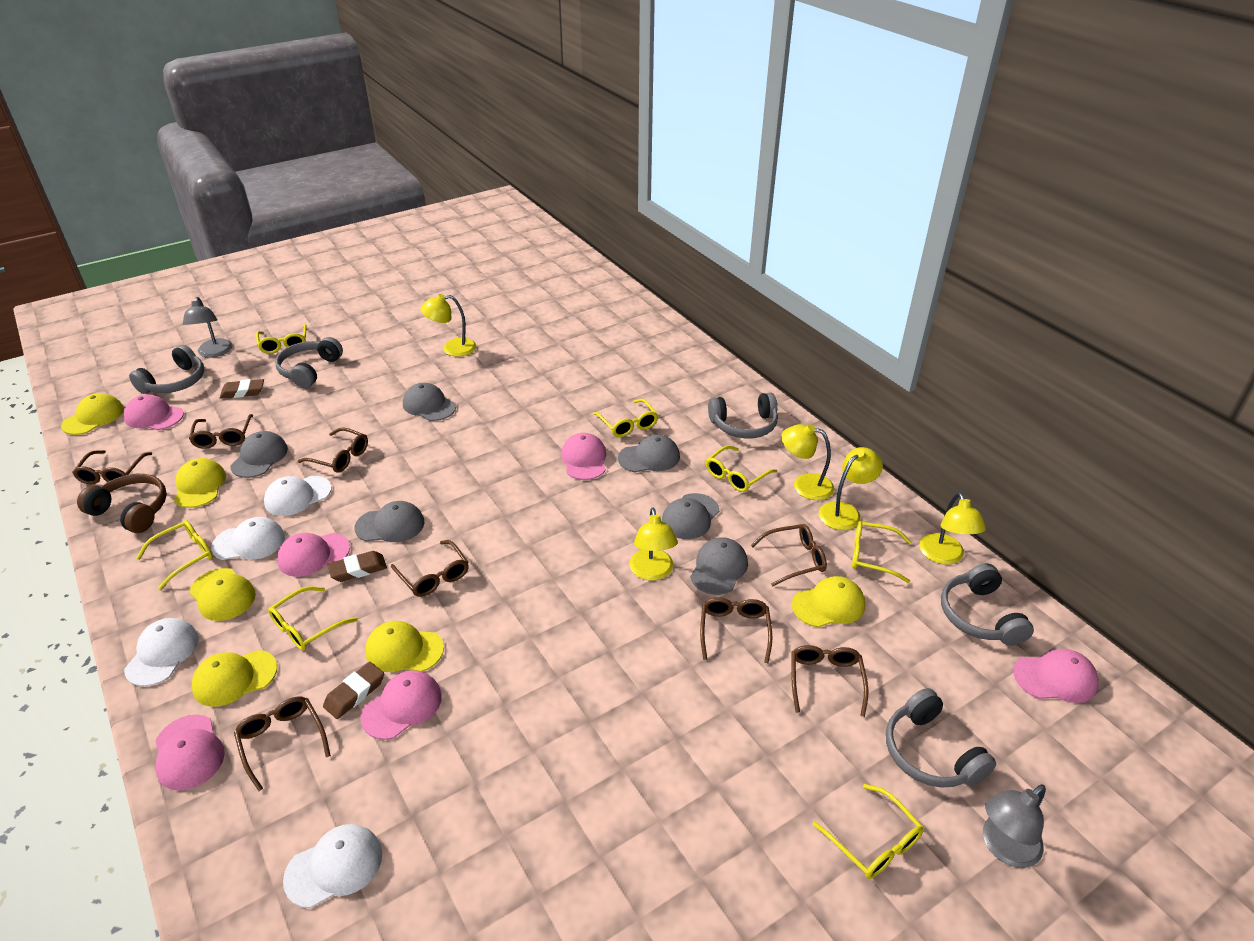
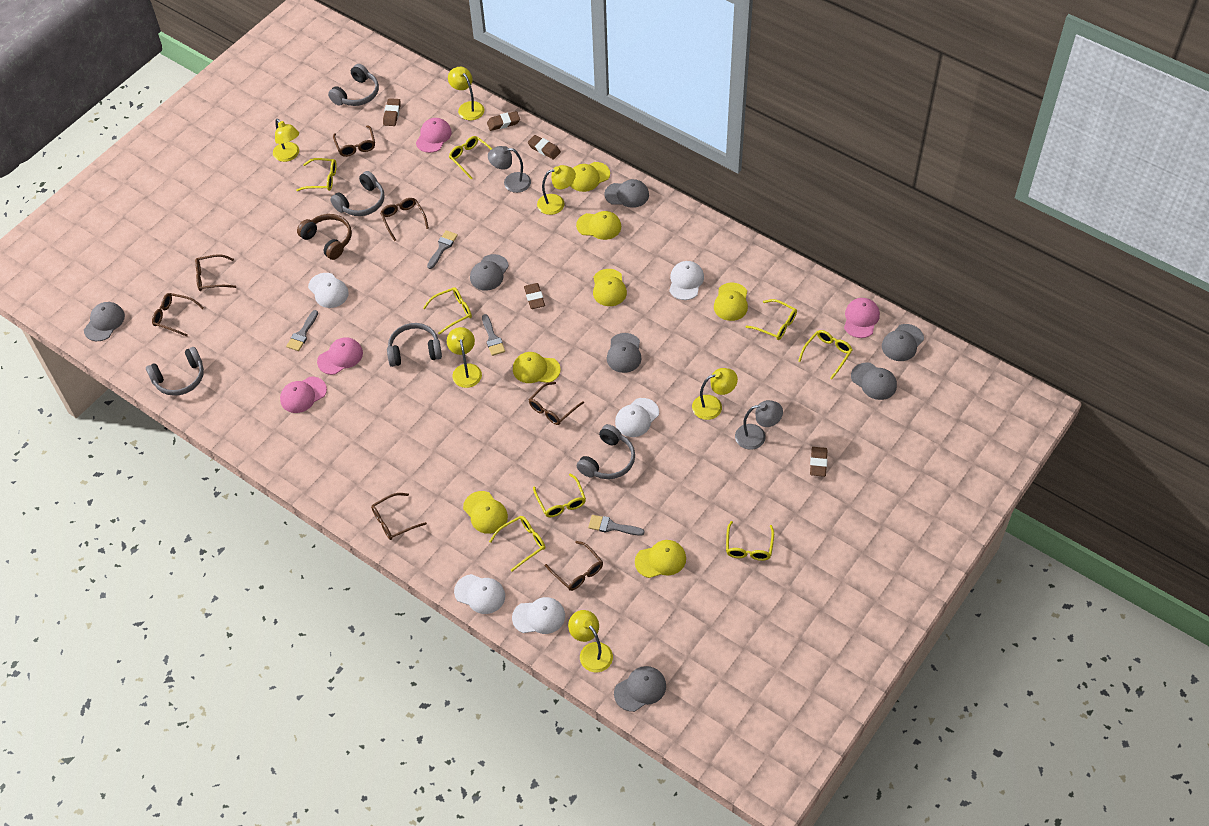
brown eraser: [220,379,264,399] [323,662,384,719] [328,551,387,582] = 3 -> [383,98,401,126] [487,111,520,131] [524,283,545,309] [528,135,561,159] [810,447,828,477] = 5
brown glasses: [72,450,153,484] [189,414,253,449] [234,696,331,791] [298,427,368,473] [391,540,469,597] [700,598,772,663] [751,524,827,586] [791,645,868,717] = 8 -> [152,293,204,337] [195,254,236,291] [333,125,375,157] [371,493,427,540] [380,198,429,241] [529,382,584,425] [545,541,603,591] = 7
grey brush: none = 0 -> [286,310,318,351] [427,230,458,269] [482,314,505,356] [588,515,645,536] = 4
grey cap: [230,431,288,478] [354,501,424,542] [403,383,456,421] [618,434,680,472] [661,493,720,539] [690,537,748,595] = 6 -> [84,302,125,341] [470,254,509,291] [604,179,649,208] [607,333,641,373] [614,666,666,712] [851,362,897,400] [882,324,924,361] = 7
pink cap: [123,394,184,430] [155,714,225,791] [277,533,350,577] [360,670,442,740] [561,433,606,480] [1013,649,1099,703] = 6 -> [280,377,327,413] [317,337,363,375] [416,118,452,153] [844,298,880,338] = 4
white cap: [124,618,199,686] [211,517,285,560] [264,476,332,516] [283,824,382,908] = 4 -> [308,273,349,308] [454,574,505,614] [512,597,565,634] [615,398,659,437] [669,261,704,300] = 5
yellow cap: [61,393,124,435] [174,458,226,508] [189,568,256,621] [191,650,277,707] [365,621,444,672] [792,576,865,627] = 6 -> [463,491,508,534] [513,352,561,383] [570,162,610,192] [576,211,621,240] [593,269,627,306] [635,540,686,578] [714,283,748,321] = 7
yellow glasses: [136,520,213,590] [256,324,307,354] [268,587,358,651] [593,399,658,437] [706,445,777,492] [813,784,924,879] [852,521,912,583] = 7 -> [296,158,337,191] [423,287,472,335] [449,136,492,179] [489,516,545,571] [533,473,586,517] [726,521,774,561] [745,299,797,340] [798,330,852,379] = 8
yellow lamp: [420,294,476,357] [630,507,678,581] [781,424,834,500] [819,447,883,530] [919,492,986,565] = 5 -> [273,119,299,162] [447,327,482,388] [448,67,484,120] [537,165,576,215] [568,610,613,672] [692,368,738,420] = 6

